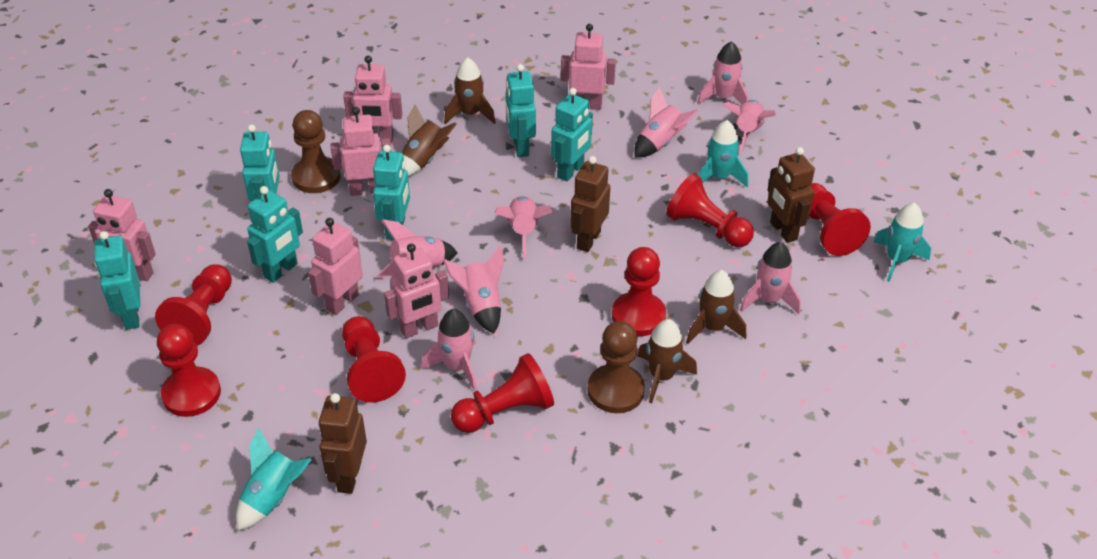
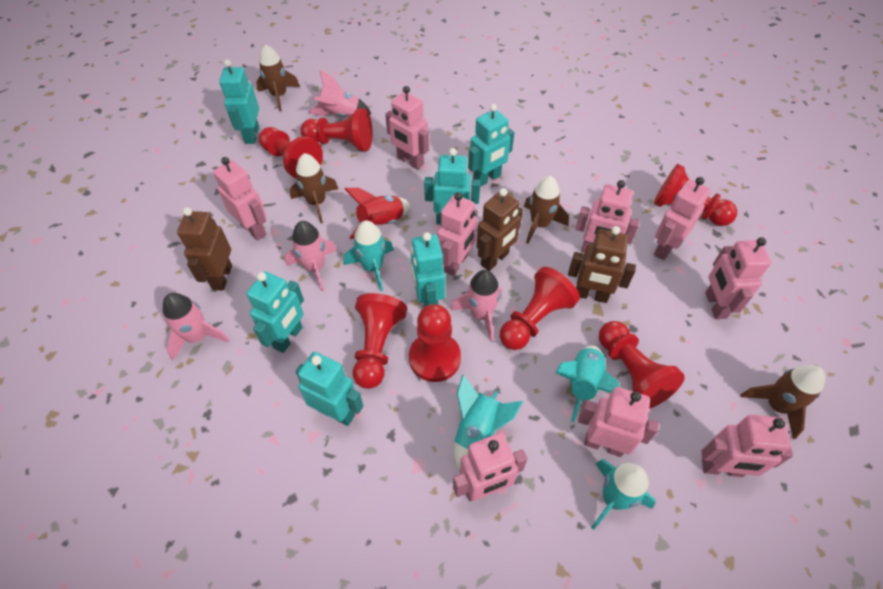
brown pawn: [291,110,341,193] [588,321,645,413] = 2 -> none = 0
pink robot: [88,189,156,281] [308,218,363,315] [331,107,391,196] [343,56,402,142] [384,244,449,338] [561,24,616,110] = 6 -> [213,157,266,240] [385,86,429,170] [437,192,477,276] [453,433,527,501] [575,180,640,252] [578,387,659,457] [654,177,711,260] [701,415,793,477] [705,237,771,319] = 9
pink rocket: [377,219,457,278] [422,309,477,391] [443,246,504,334] [494,196,553,258] [634,87,699,157] [697,41,748,105] [723,100,776,153] [740,242,801,314] = 8 -> [163,293,229,361] [285,221,337,291] [308,70,371,118] [450,270,502,342] = 4
red rocket: none = 0 -> [345,188,410,239] = 1
turquoise rocket: [236,428,312,531] [697,120,748,187] [873,203,931,282] = 3 -> [344,220,394,291] [454,374,523,471] [555,345,619,422] [591,459,656,530] = 4

